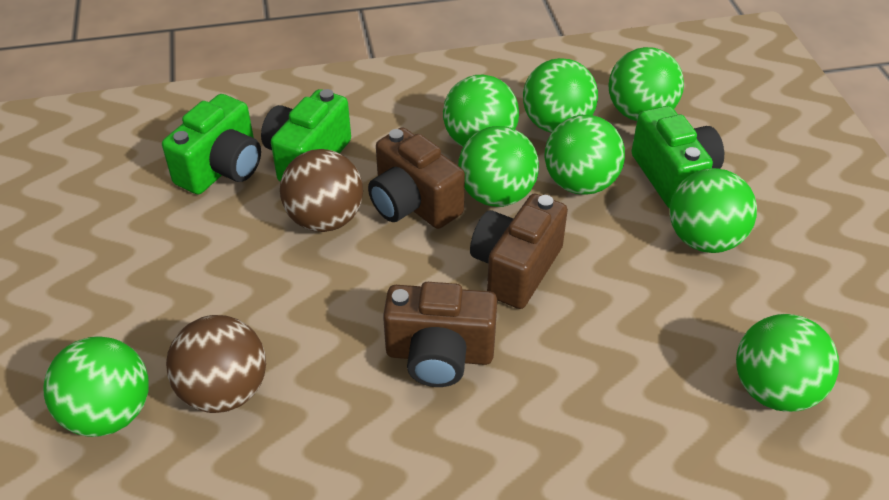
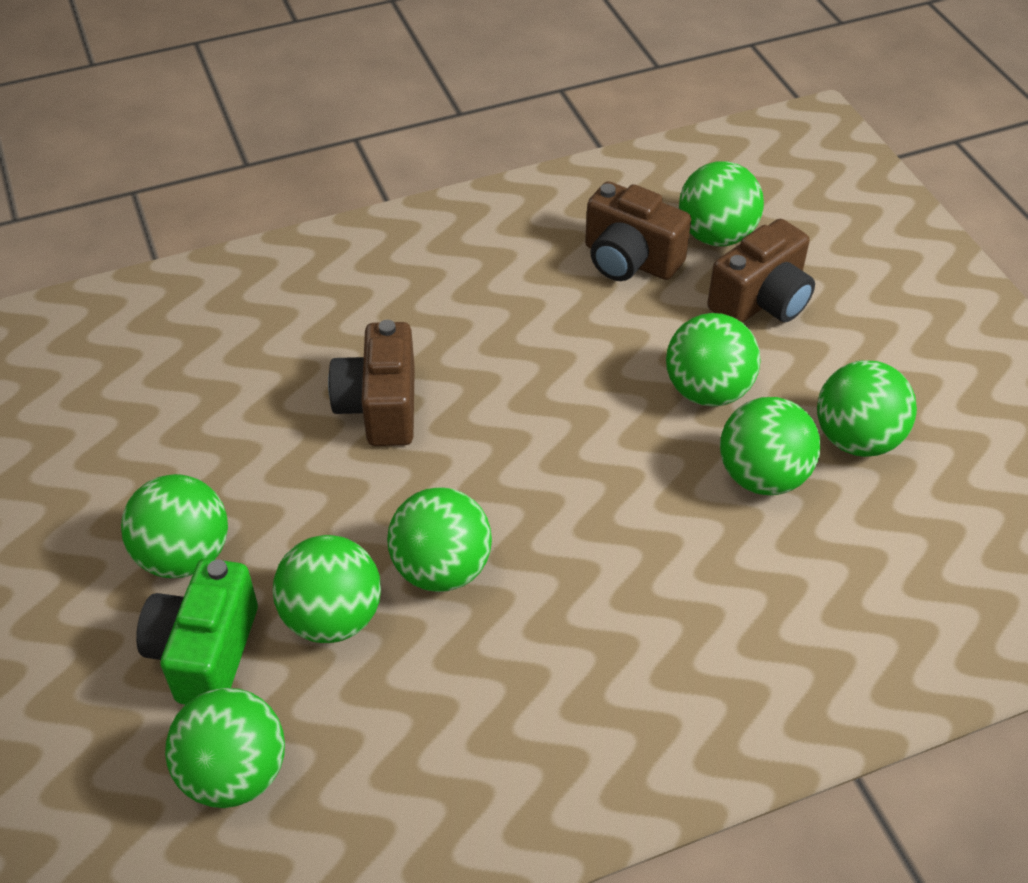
brown ball: [166,315,266,413] [280,149,363,232] = 2 -> none = 0
green camera: [162,94,261,195] [261,89,351,182] [631,106,724,209] = 3 -> [136,558,258,705] = 1

